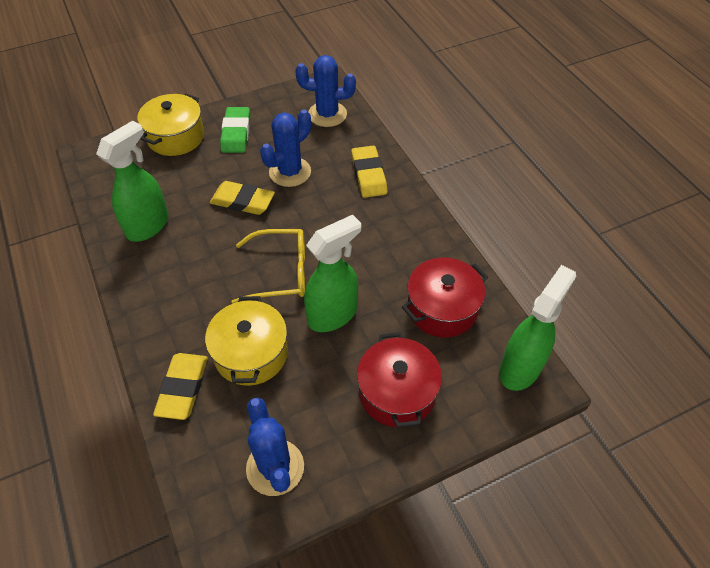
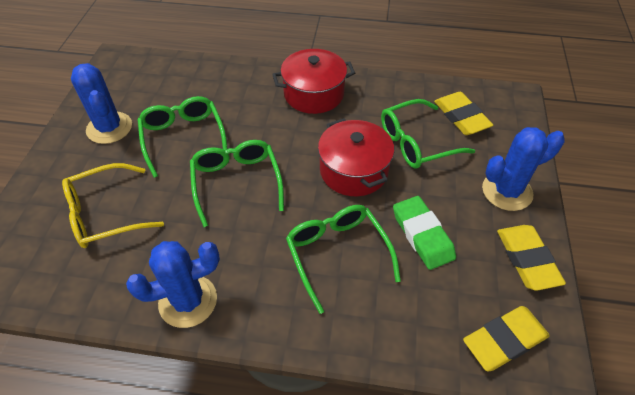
green glasses: none = 0 -> [138,96,228,178] [190,140,284,227] [286,205,401,314] [381,99,475,169] = 4
green spray bottle: [96,121,169,242] [304,215,361,332] [499,265,576,391] = 3 -> none = 0
yellow pot: [137,93,204,156] [205,296,288,386] = 2 -> none = 0

